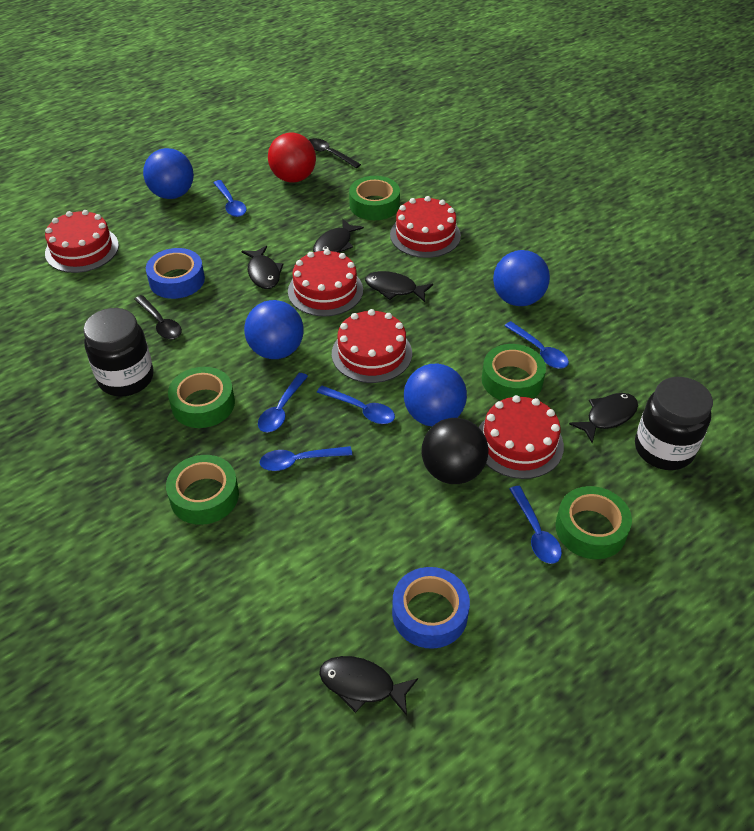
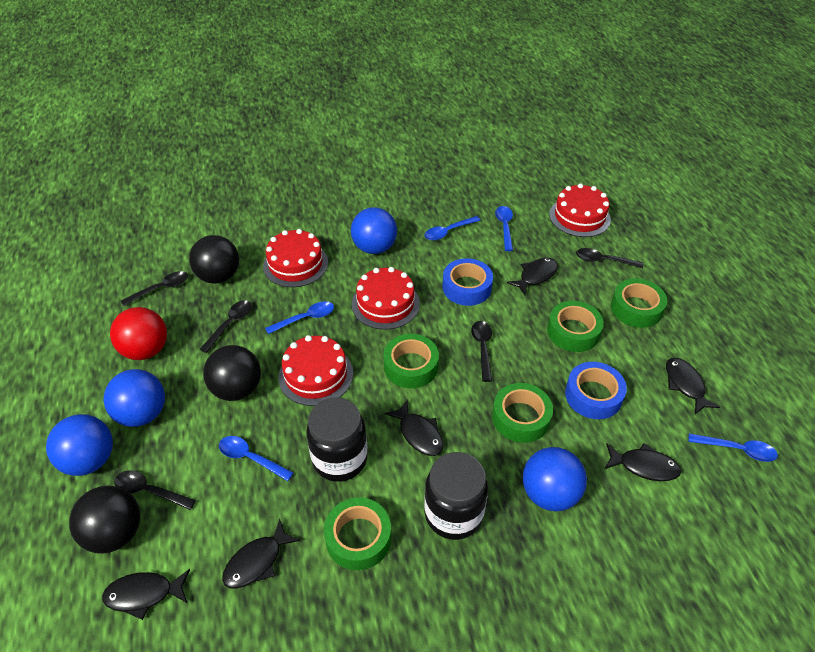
black ball: [422,418,489,484] = 1 -> [69,486,140,554] [189,235,239,284] [203,345,261,401] = 3
black fish: [242,246,284,289] [313,219,364,253] [319,656,418,716] [365,271,433,302] [569,393,638,443] = 5 -> [102,569,190,620] [222,519,300,589] [385,399,444,456] [507,258,558,295] [604,443,681,481] [666,358,720,414] = 6
black spoon: [134,295,182,339] [309,138,361,168] = 2 -> [114,470,196,510] [121,271,188,306] [200,300,252,353] [471,321,492,382] [576,248,643,268] = 5
blue spoon: [214,180,246,217] [258,373,308,433] [260,446,352,471] [317,386,395,424] [504,321,569,369] [510,486,562,564] = 6 -> [219,436,294,481] [265,301,334,334] [424,216,480,241] [495,206,513,251] [689,433,778,462] = 5
red cake: [45,210,119,273] [288,249,363,316] [332,309,412,383] [390,196,461,258] [479,395,564,479] = 5 -> [263,229,328,287] [278,335,353,406] [352,267,420,330] [549,183,611,237] = 4

